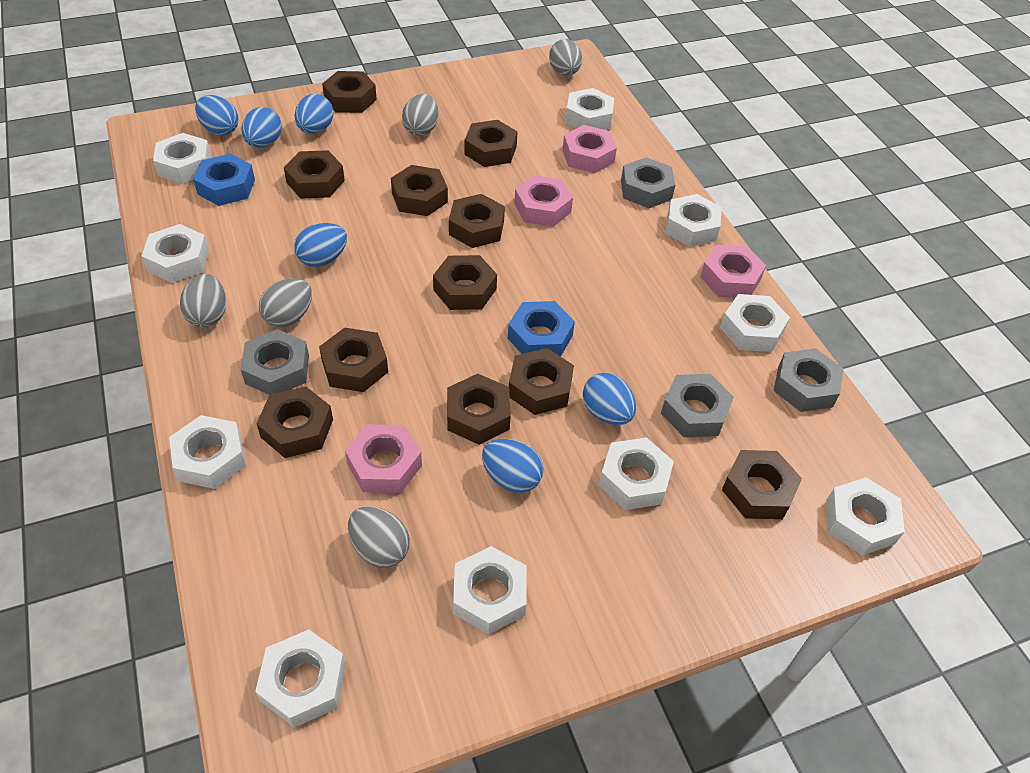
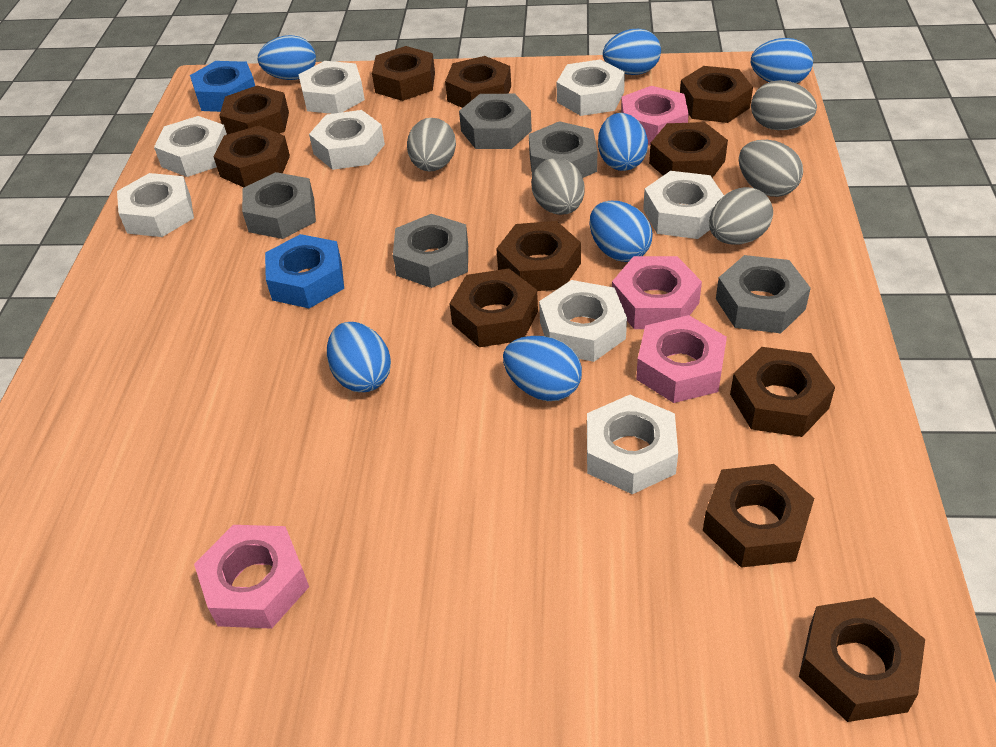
blue egg: [195,95,239,135] [241,107,282,148] [294,223,347,267] [295,94,333,134] [482,439,543,493] [583,373,636,425] = 6 -> [258,35,316,80] [327,322,391,392] [503,336,582,401] [589,201,653,262] [598,113,648,171] [603,29,661,75] [751,38,813,83] = 7
grey nut: [240,329,309,395] [621,157,675,208] [661,374,734,437] [774,348,844,412] = 4 -> [242,172,316,239] [393,214,468,288] [459,94,532,149] [529,121,597,178] [716,255,811,333] = 5
white nut: [142,224,209,283] [153,133,211,184] [169,415,246,489] [255,629,346,728] [453,546,527,635] [565,88,614,130] [599,437,674,510] [665,194,722,247] [720,294,790,352] [826,477,905,555] = 10 -> [117,173,194,237] [154,116,227,177] [298,61,365,114] [309,110,385,170] [539,280,627,362] [557,59,625,116] [587,395,678,494] [643,171,724,239] = 8

